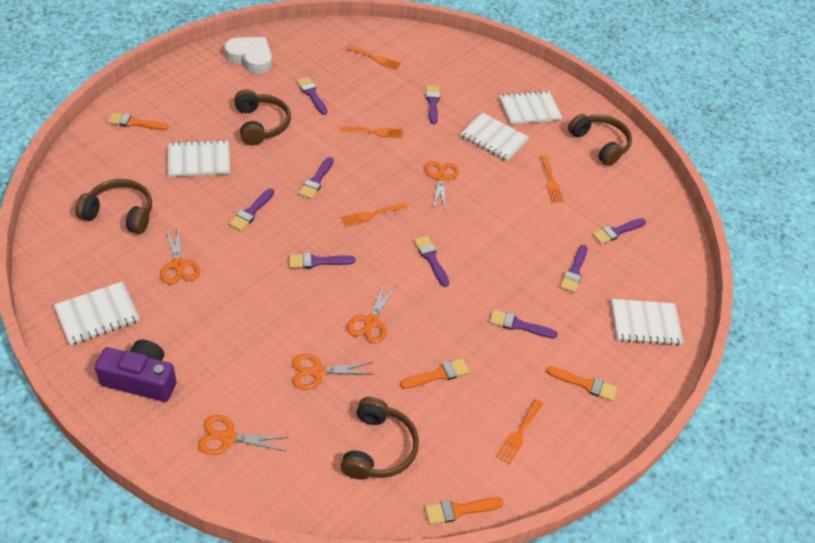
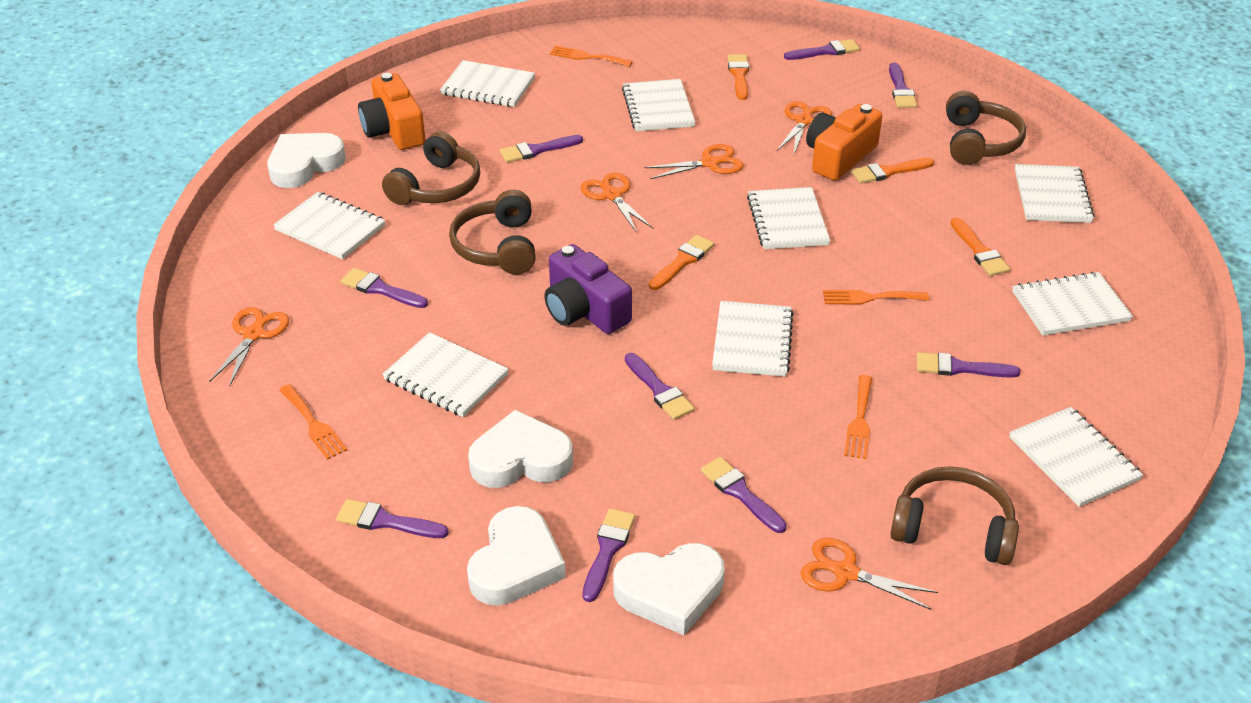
orange camera: none = 0 -> [358,73,426,150] [806,104,882,181] = 2
orange fork: [340,126,403,138] [341,203,408,227] [345,46,401,70] [496,399,544,465] [540,155,564,203] = 5 -> [280,384,347,460] [550,45,633,67] [823,290,929,305] [844,375,872,459] = 4
white heart: [224,37,272,73] = 1 -> [267,133,346,188] [467,506,566,605] [468,410,573,488] [613,543,725,635] = 4
white notebook: [54,281,140,345] [168,140,231,177] [460,113,529,162] [499,91,563,124] [611,299,684,346] = 5 -> [273,192,386,259] [382,332,509,417] [440,60,535,107] [622,79,695,132] [712,301,794,377] [747,187,830,249] [1009,407,1143,507] [1012,272,1133,336] [1015,164,1095,223] = 9

